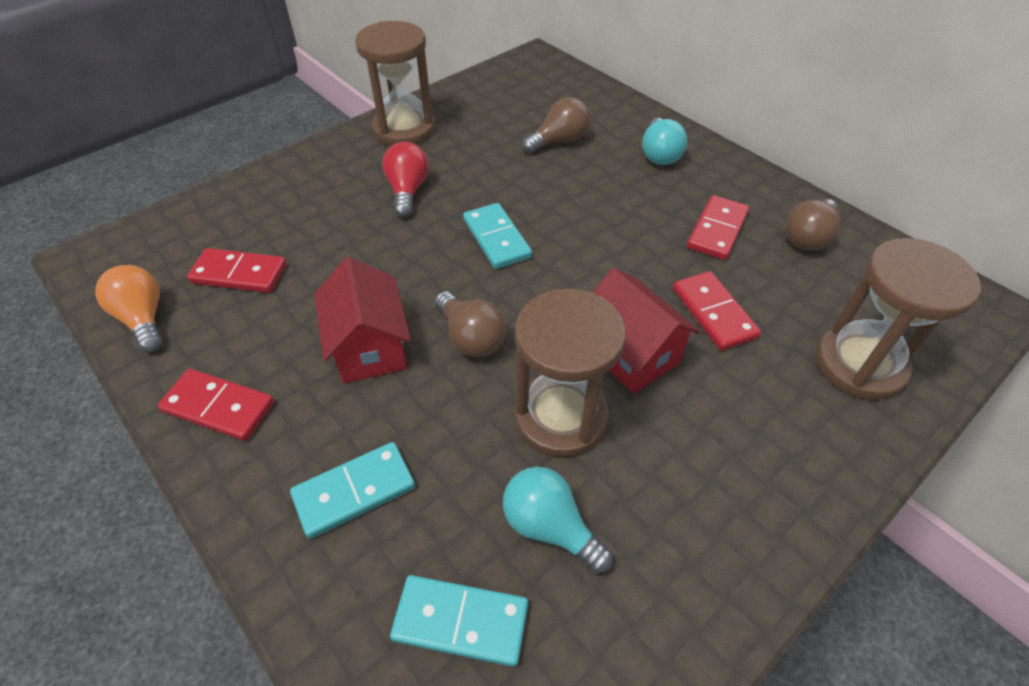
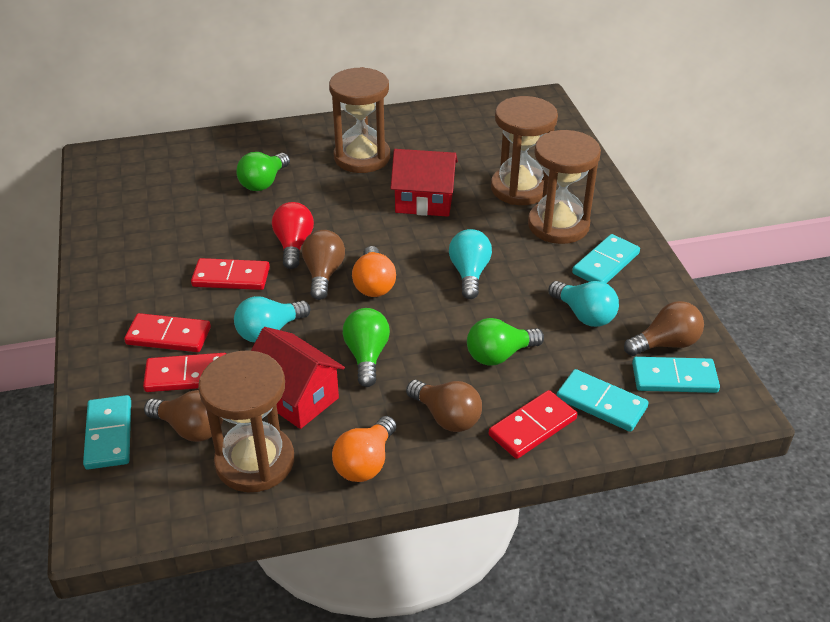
brown hourglass: [355,21,435,146] [515,288,626,457] [816,238,981,400] = 3 -> [198,350,294,492] [329,67,390,173] [491,96,558,205] [528,130,601,244] = 4
brown light bulb: [435,291,506,357] [522,97,590,153] [785,199,841,251] = 3 -> [144,390,223,442] [302,230,345,300] [406,380,482,432] [624,301,704,356] = 4
green light bulb: none = 0 -> [236,152,290,191] [343,308,390,387] [467,318,544,366] = 3
orange light bulb: [95,265,163,352] = 1 -> [332,416,396,482] [352,246,396,297] = 2
turquoise domino: [290,442,415,539] [390,575,528,667] [463,203,532,269] = 3 -> [83,395,131,470] [557,369,649,432] [572,234,640,284] [632,357,720,393] = 4
turquoise light bulb: [503,467,613,574] [642,118,688,165] = 2 -> [234,296,310,342] [449,229,492,299] [548,281,619,327] = 3

